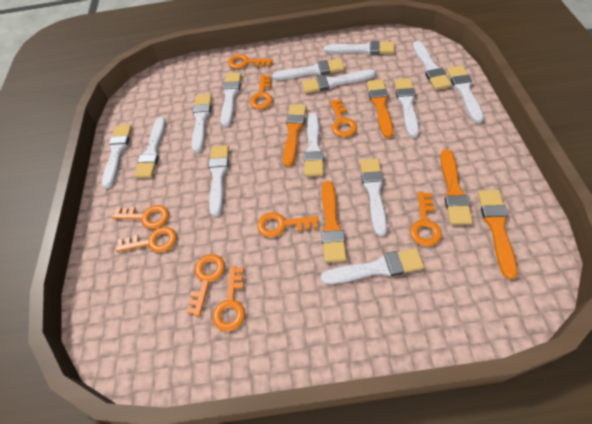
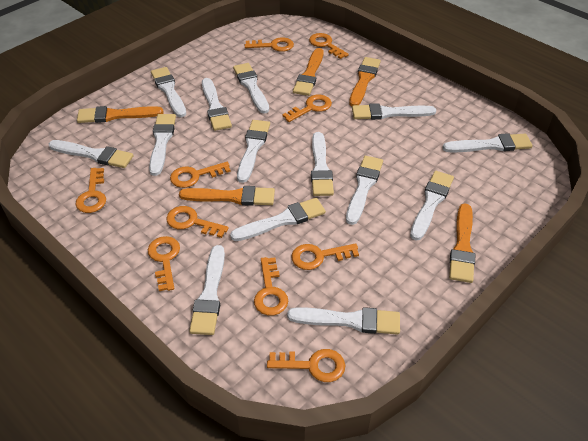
orange key: [112,205,169,229] [116,227,177,252] [186,254,225,316] [213,266,245,332] [228,54,273,69] [249,75,273,109] [257,212,318,238] [330,99,357,137] [410,192,442,246] = 9 -> [76,168,106,213] [148,236,180,291] [166,206,229,238] [170,162,231,188] [245,37,294,52] [254,257,288,316] [267,349,345,382] [282,95,332,122] [291,243,359,270] [309,33,349,59] = 10

